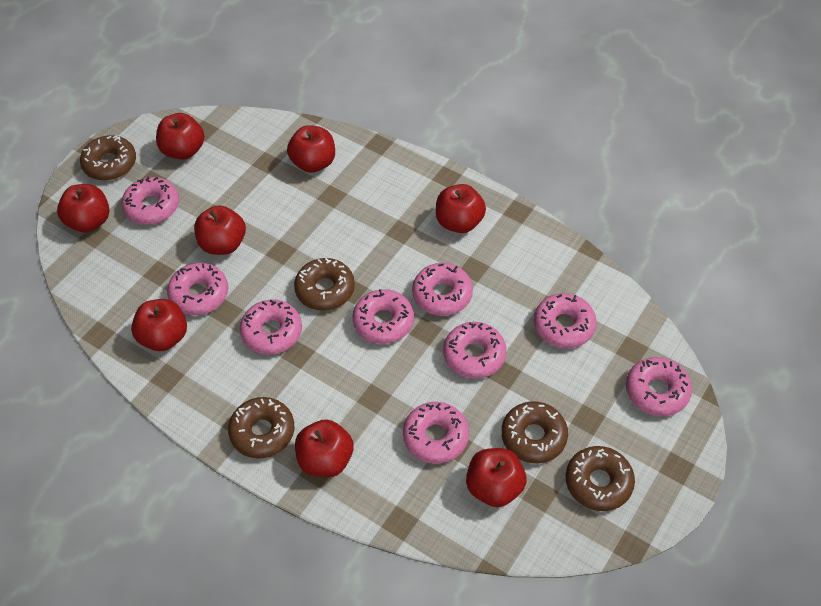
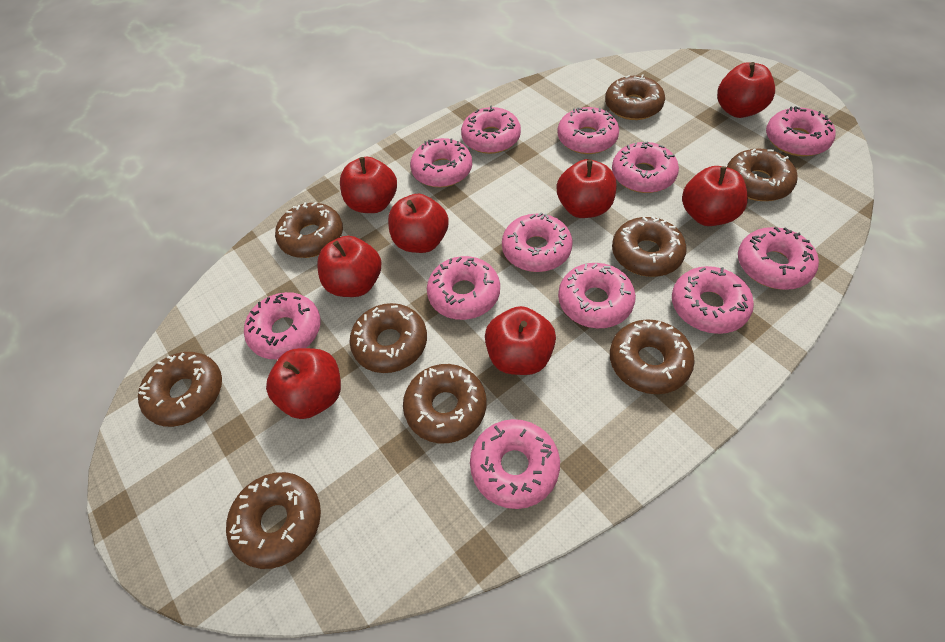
brown donut: [80,135,136,181] [228,397,294,459] [294,258,355,311] [501,401,568,463] [566,446,635,511] = 5 -> [138,352,222,427] [226,472,321,569] [275,202,343,258] [349,303,427,373] [403,364,486,443] [605,75,665,120] [610,319,695,394] [612,216,687,277] [727,148,798,201] = 9
pink donut: [122,177,179,225] [167,263,228,315] [240,300,302,355] [352,289,414,344] [403,402,469,464] [412,263,473,316] [443,322,506,379] [534,293,597,348] [626,357,692,416] = 9 -> [244,292,321,360] [410,138,472,188] [427,256,500,320] [461,106,521,154] [470,419,560,509] [502,212,573,272] [557,107,619,154] [558,263,636,328] [612,141,679,193] [672,266,754,334] [738,227,819,290] [766,106,836,156] = 12

